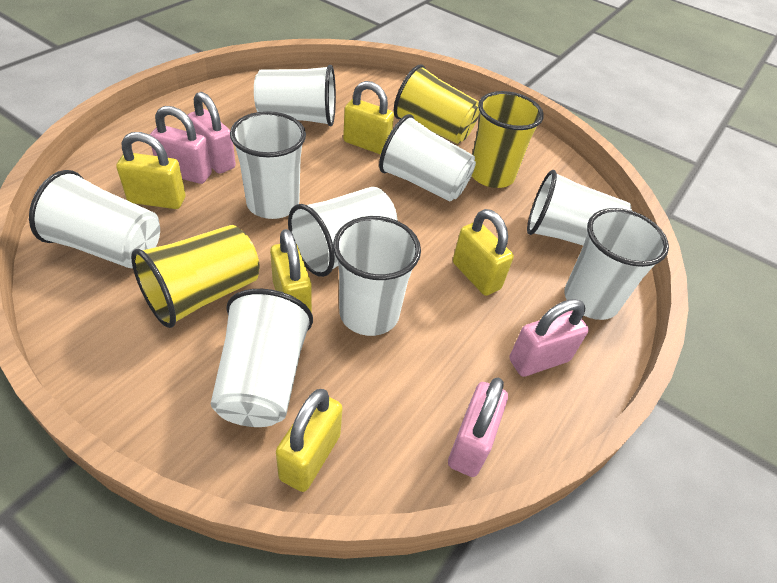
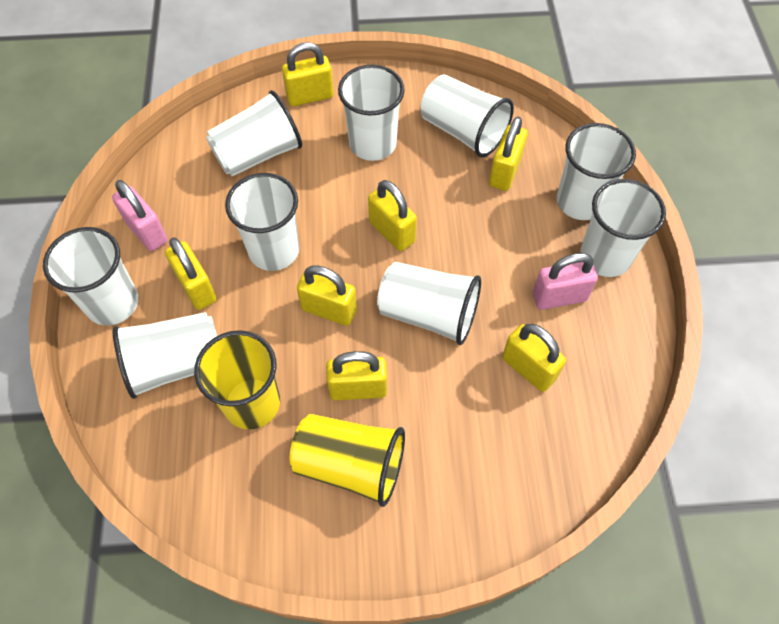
pink padlock: [150,106,212,184] [188,92,236,174] [448,378,508,477] [509,299,589,377] = 4 -> [112,180,168,251] [532,253,598,310] = 2
yellow cup: [131,225,259,328] [394,65,480,144] [472,91,544,188] = 3 -> [194,330,280,430] [290,414,405,507] = 2
yellow padlock: [116,132,186,209] [270,229,312,313] [276,389,343,492] [343,81,394,154] [453,209,514,296] = 5 -> [165,237,217,310] [282,42,334,106] [297,265,357,326] [326,351,387,401] [368,180,417,251] [489,117,528,191] [502,324,566,392] = 7

